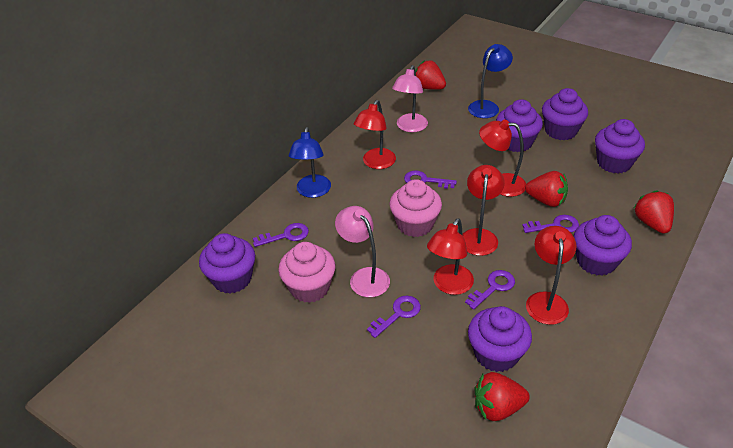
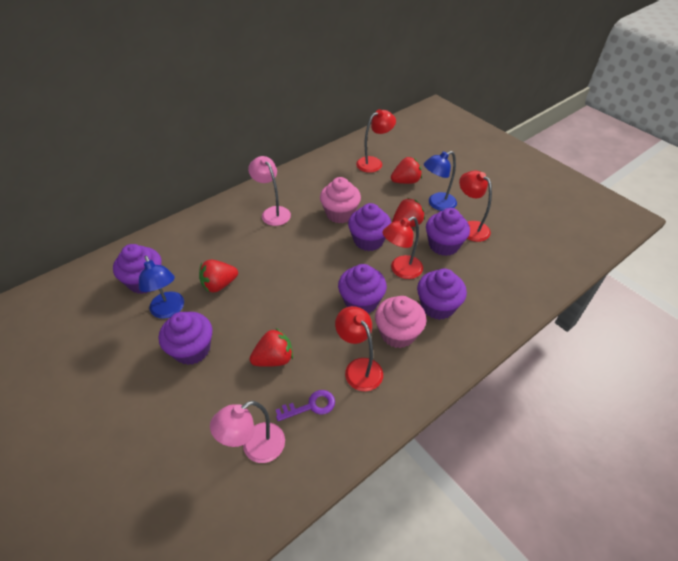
purple key: [253,223,309,247] [367,296,421,338] [404,170,457,189] [465,270,515,310] [522,215,579,233] = 5 -> [276,390,335,421] = 1
red lamp: [354,100,396,169] [427,218,474,295] [462,165,505,256] [479,120,526,197] [526,226,577,325] = 5 -> [335,306,383,391] [356,109,396,173] [382,217,423,279] [459,170,492,242] = 4

